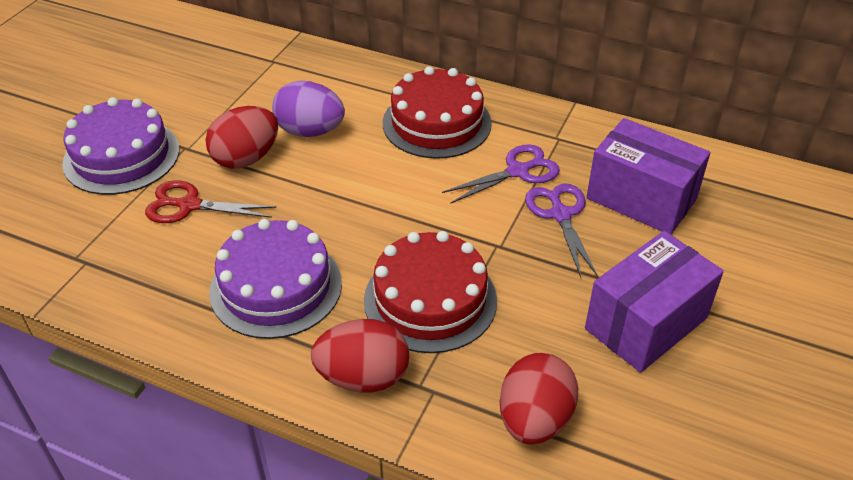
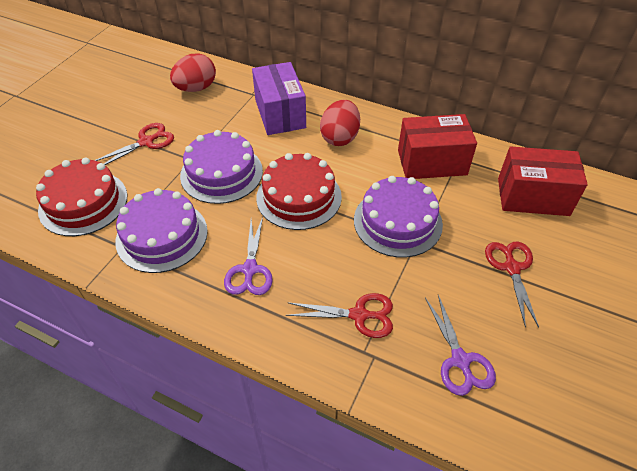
purple box: [585,231,724,372] [586,118,710,235] = 2 -> [252,62,306,135] = 1
purple cake: [62,97,179,195] [209,219,342,339] = 2 -> [116,188,208,273] [180,130,263,204] [354,176,443,258] = 3
purple egg: [272,81,345,137] = 1 -> none = 0
red box: none = 0 -> [398,114,477,179] [498,146,588,216] = 2
red egg: [205,106,278,169] [311,319,409,392] [500,353,578,444] = 3 -> [170,53,216,92] [320,100,360,146] = 2
red scissors: [145,181,276,223] = 1 -> [95,123,174,165] [286,293,393,338] [485,241,539,328] = 3

